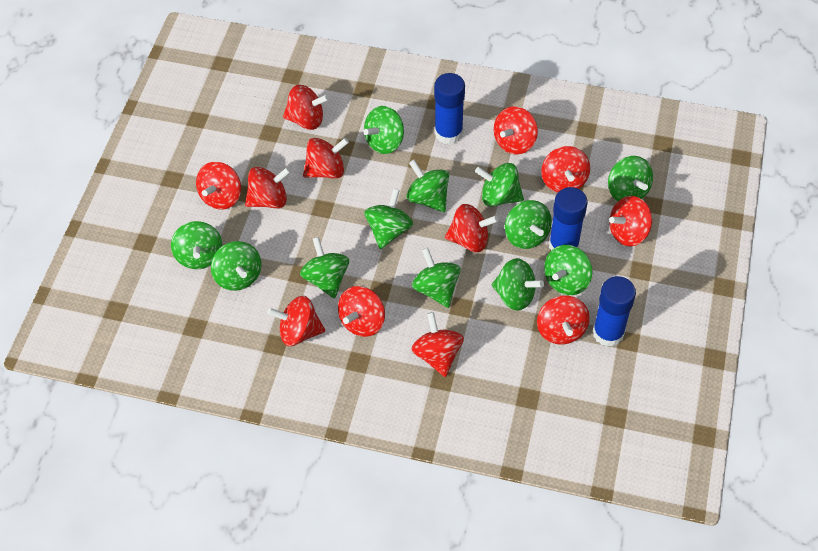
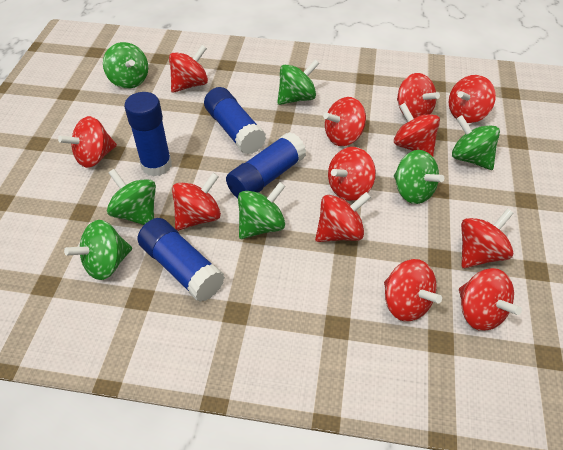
blue glue stick: [434,73,465,144] [549,187,588,250] [593,276,636,347] = 3 -> [124,92,172,176] [137,218,225,302] [204,87,266,155] [226,132,307,198] = 4
green spinning top: [171,221,223,269] [211,241,261,291] [300,237,349,298] [364,106,404,154] [364,189,413,249] [406,160,449,212] [412,247,461,308] [475,163,524,207] [492,258,544,311] [505,200,552,249] [544,245,592,295] [608,156,653,201] = 12 -> [64,220,132,280] [103,42,148,89] [107,169,156,225] [238,182,286,239] [277,60,319,105] [394,150,444,204] [452,115,500,170] = 7

